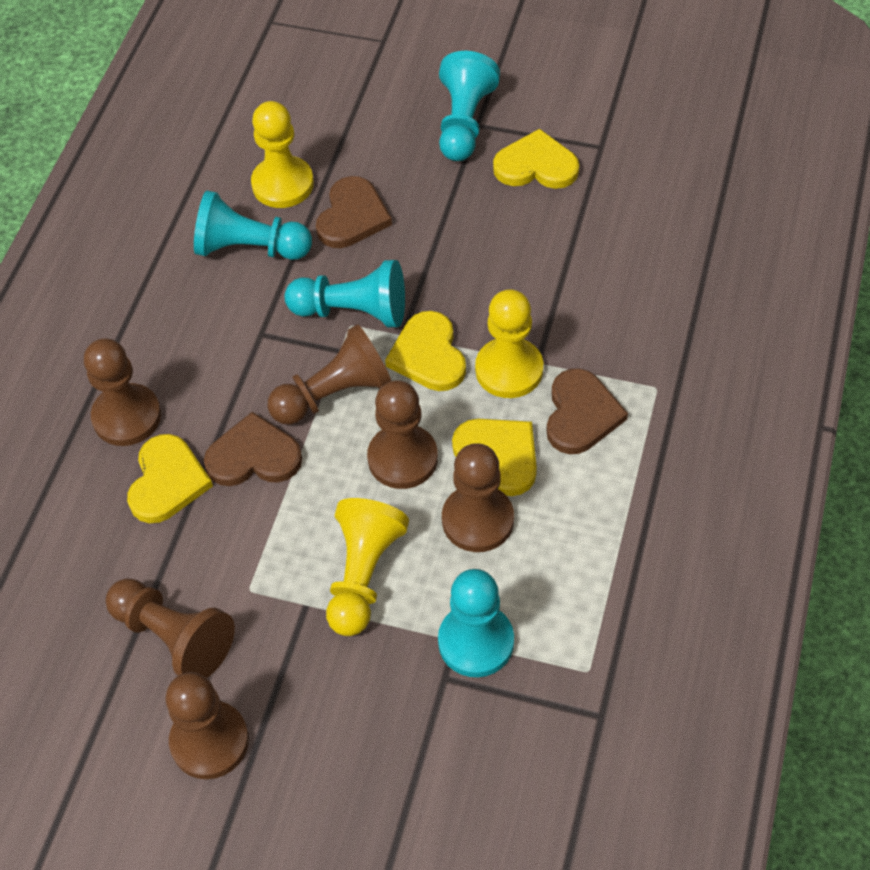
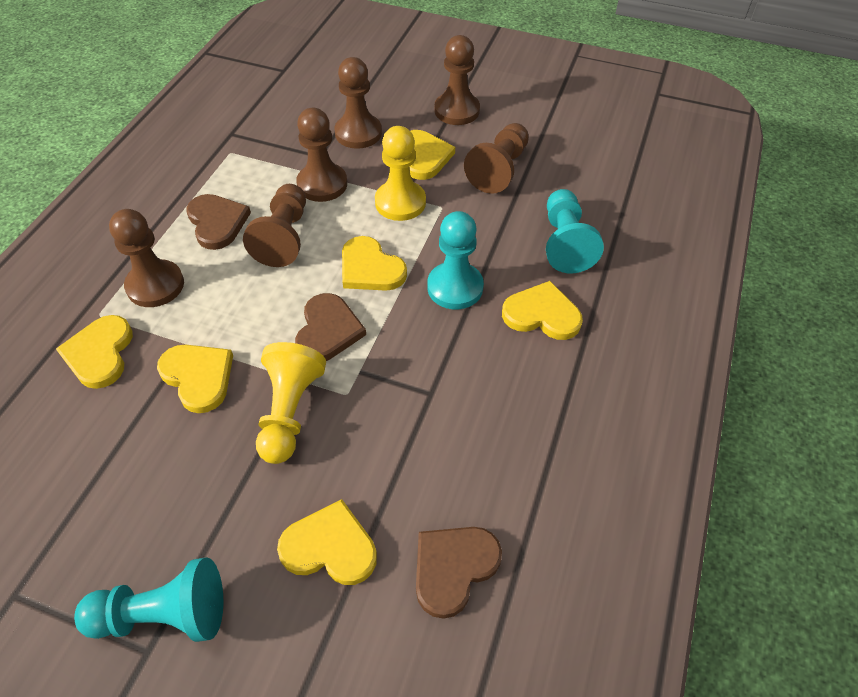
turquoise pawn: [194,190,312,260] [285,260,405,327] [438,569,514,677] [439,51,500,161] = 4 -> [74,557,223,642] [427,211,484,309] [546,189,604,273] = 3
yellow heart: [127,434,213,523] [385,311,466,391] [452,419,537,496] [493,129,579,189] = 4 -> [56,315,133,389] [157,345,233,413] [277,499,377,585] [342,236,407,291] [409,130,455,180] [502,281,583,340] = 6
yellow pawn: [251,101,314,208] [326,498,409,636] [475,289,543,398] = 3 -> [256,342,326,464] [375,126,426,221] = 2

